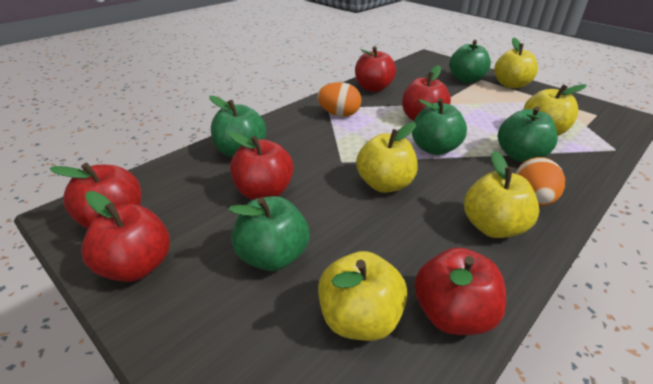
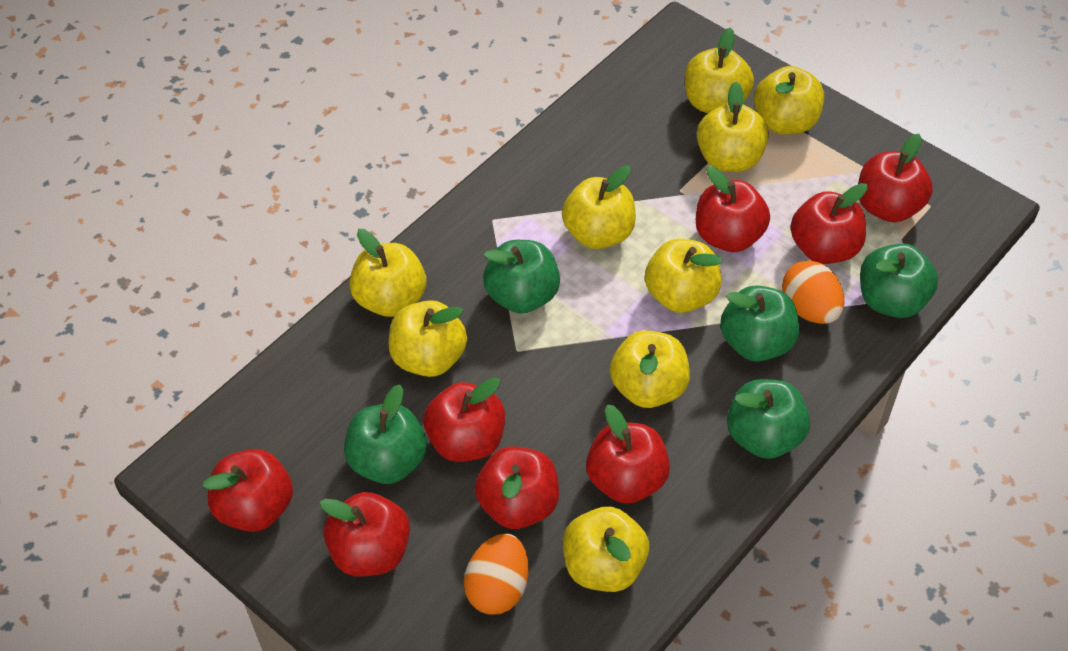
red apple: [50,163,141,229] [81,191,170,282] [228,132,294,200] [355,46,396,92] [402,65,451,121] [415,247,506,335] = 6 -> [203,449,293,532] [319,492,410,577] [424,377,505,462] [475,446,559,529] [586,405,670,504] [696,166,770,252] [790,183,867,264] [858,134,933,222] = 8
yellow apple: [318,251,408,341] [356,122,418,193] [464,151,539,238] [494,38,538,88] [524,84,587,136] = 5 -> [349,229,426,317] [389,300,467,377] [562,165,636,249] [563,507,649,592] [610,330,690,408] [645,238,722,313] [685,27,754,113] [697,82,769,172] [754,66,824,135] = 9

